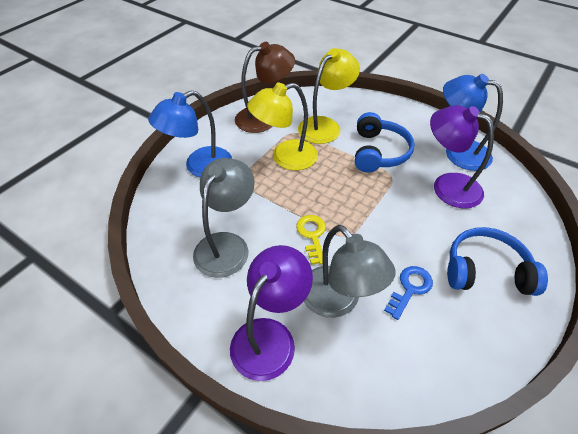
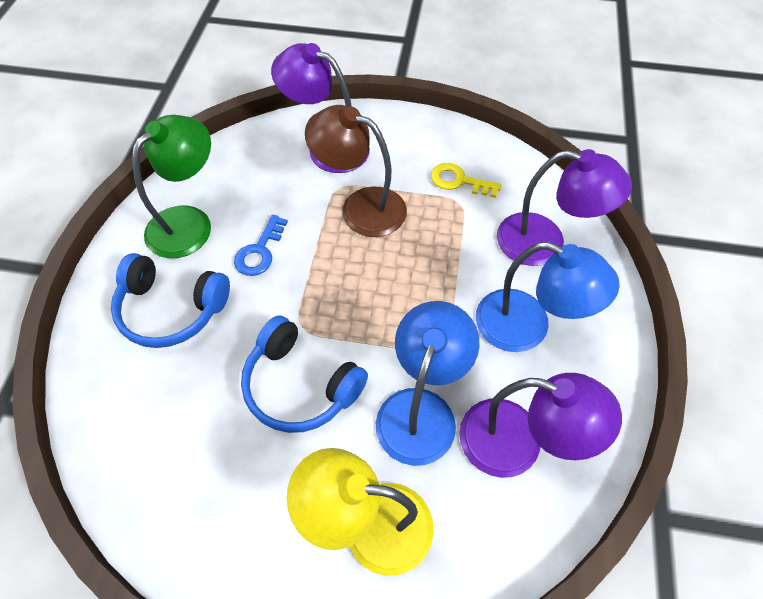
green lamp: none = 0 -> [132,115,211,258] = 1
grey lamp: [193,158,254,278] [304,225,395,318] = 2 -> none = 0
purple lamp: [230,245,313,381] [430,105,494,208] = 2 -> [271,43,370,173] [459,373,622,478] [497,149,632,266] = 3
yellow lamp: [247,82,318,170] [298,48,360,144] = 2 -> [287,448,434,576] = 1

